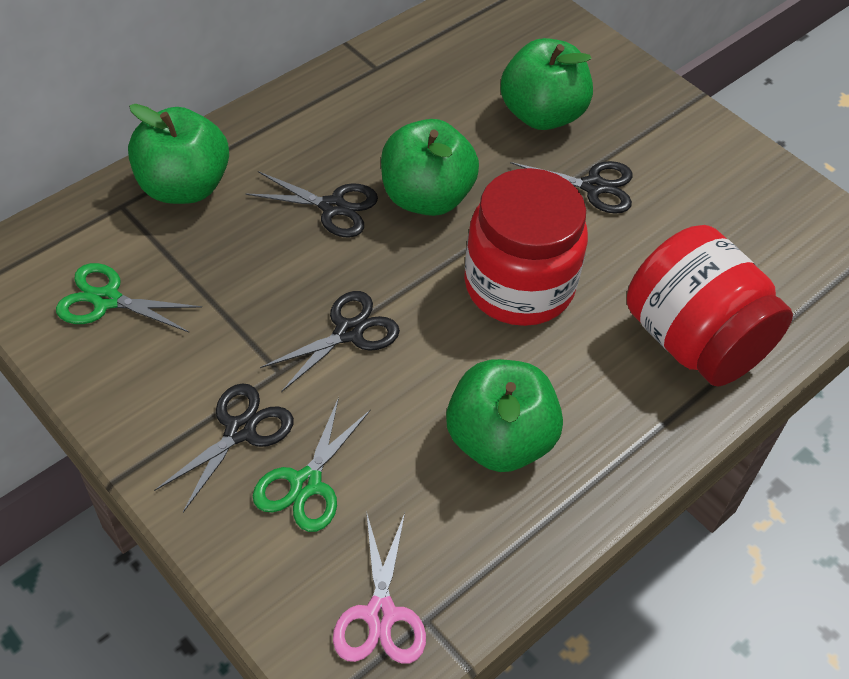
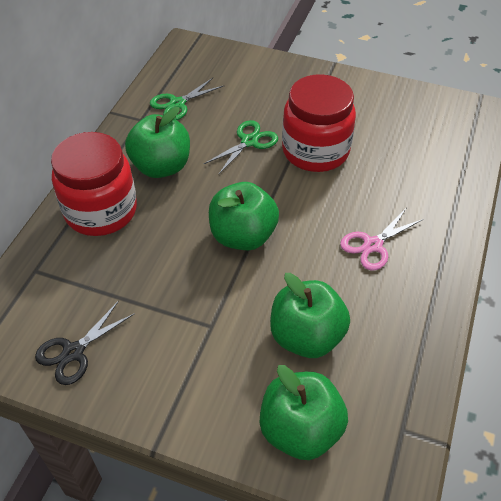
black scissors: [154,383,294,512] [246,171,378,237] [260,291,400,392] [510,161,633,214] = 4 -> [35,301,135,385] = 1

